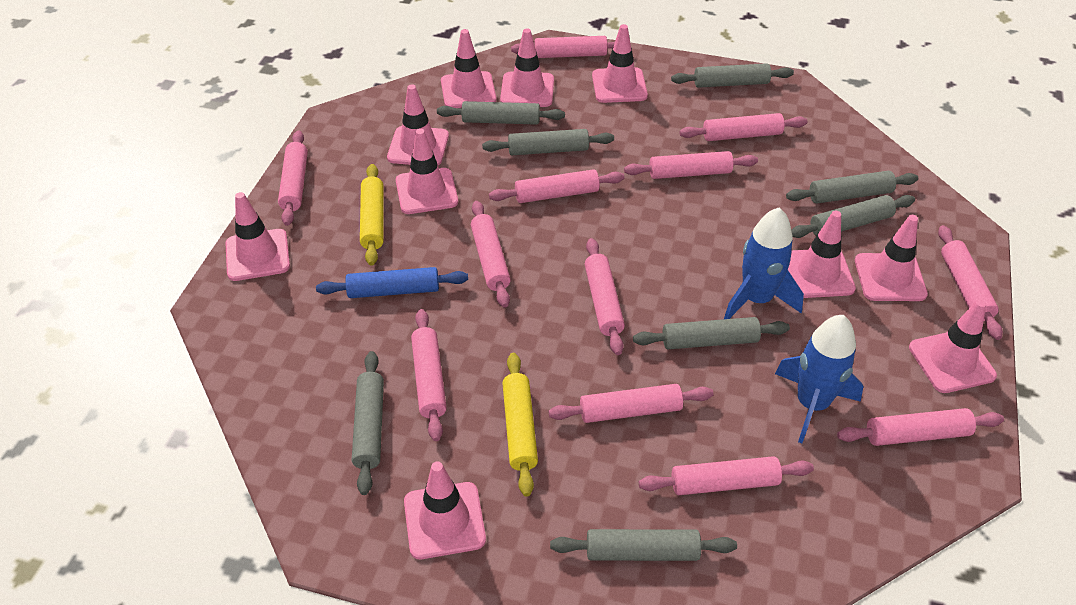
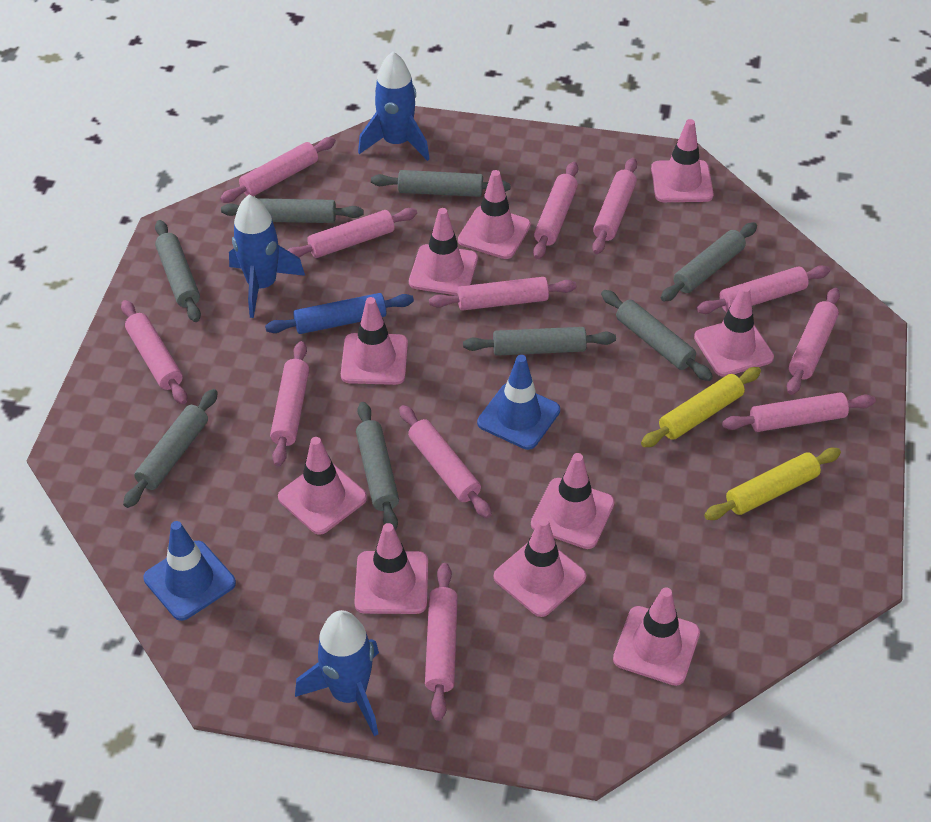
blue rocket: [724,207,804,319] [775,315,864,443] = 2 -> [229,194,305,318] [295,610,379,736] [358,51,430,161] = 3
blue traffic cone: none = 0 -> [143,521,236,621] [477,355,560,450] = 2

